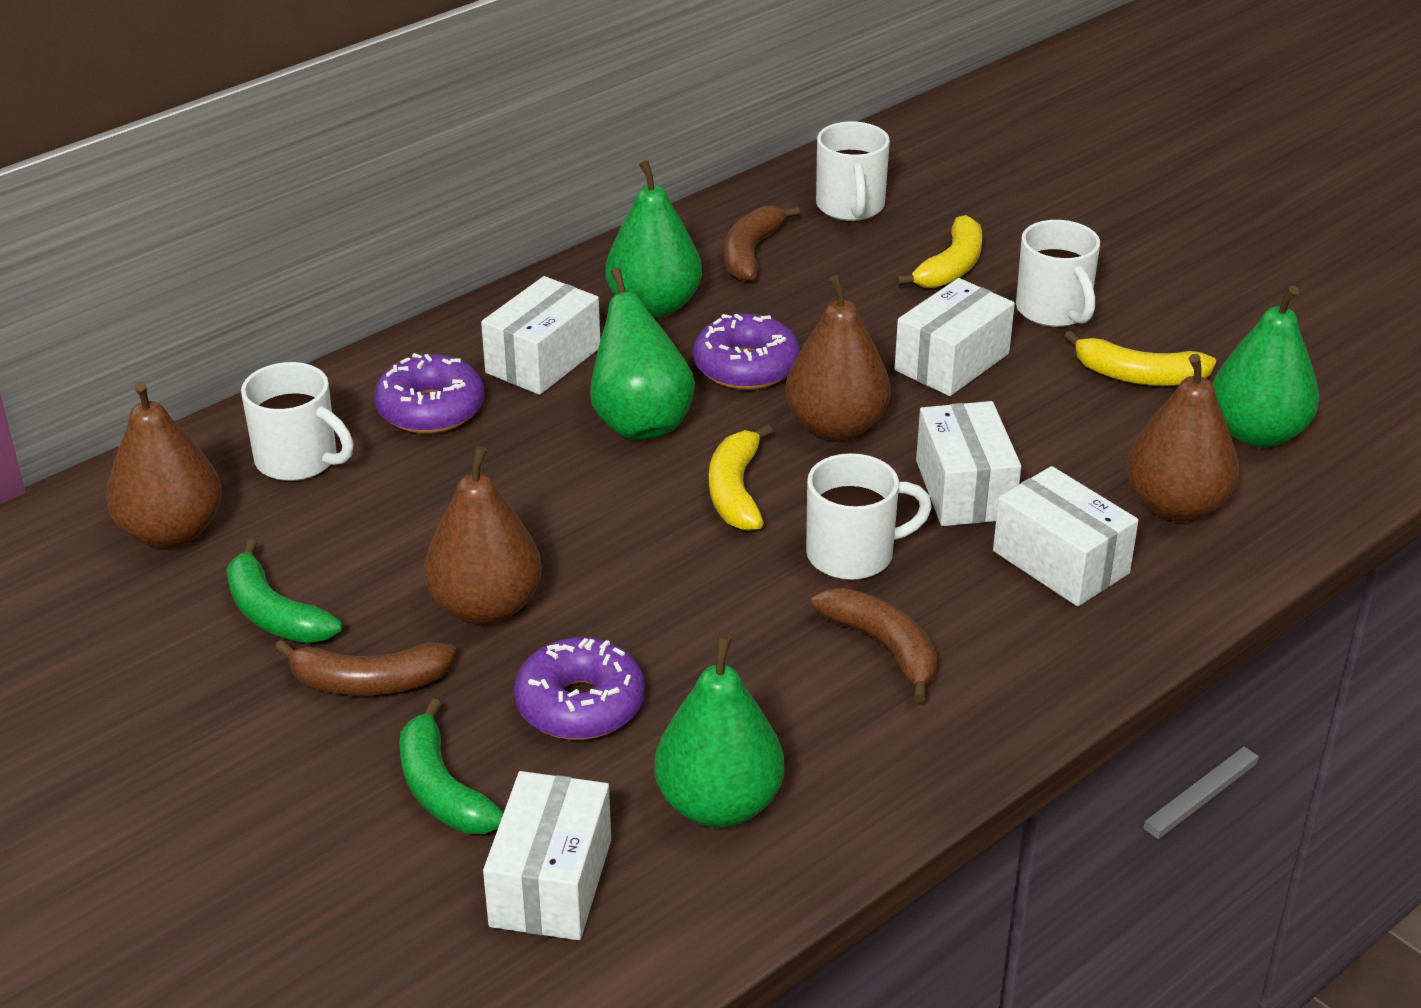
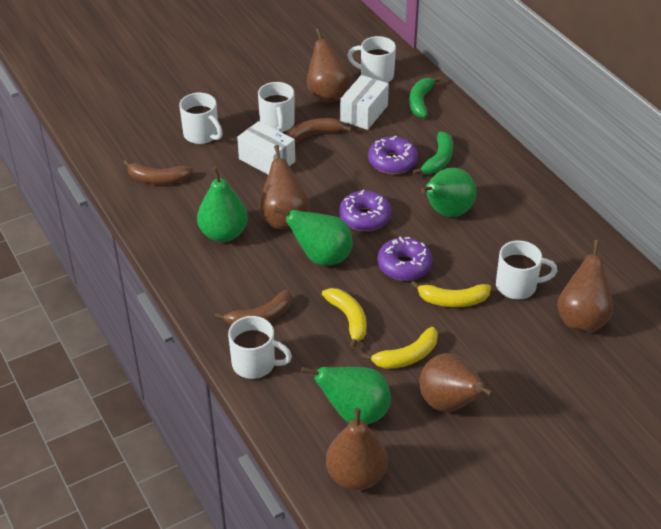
brown pear: [106,381,222,548] [424,446,542,625] [785,275,891,441] [1126,354,1239,522] = 4 -> [259,145,309,229] [307,28,351,102] [326,408,388,490] [419,353,494,412] [557,240,613,332] = 5
white box: [481,276,600,395] [483,771,611,940] [894,278,1015,396] [916,401,1021,526] [993,466,1139,606] = 5 -> [237,121,295,174] [340,75,389,130] = 2
white mug: [241,362,354,481] [806,453,932,580] [816,121,890,221] [1016,220,1100,327] = 4 -> [179,93,223,144] [228,316,292,379] [258,82,295,133] [348,36,396,83] [496,240,557,299] = 5

